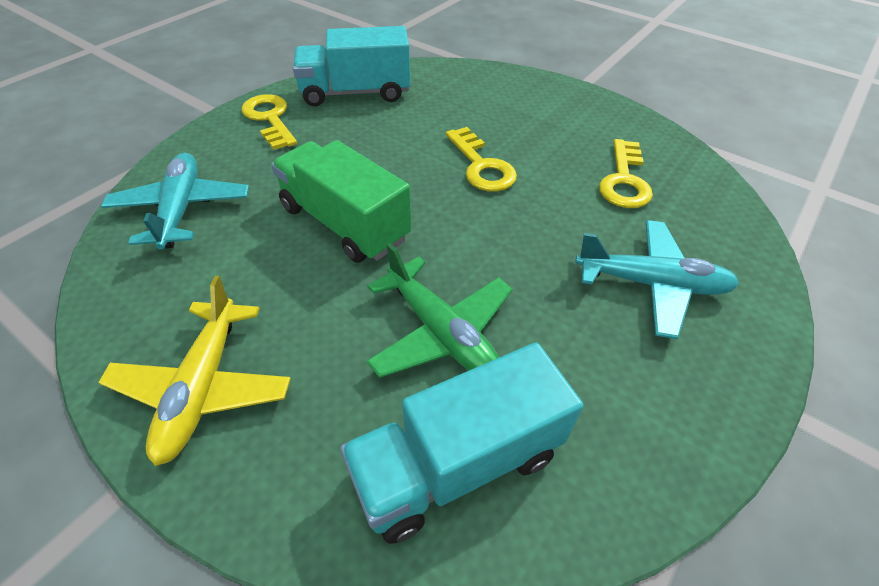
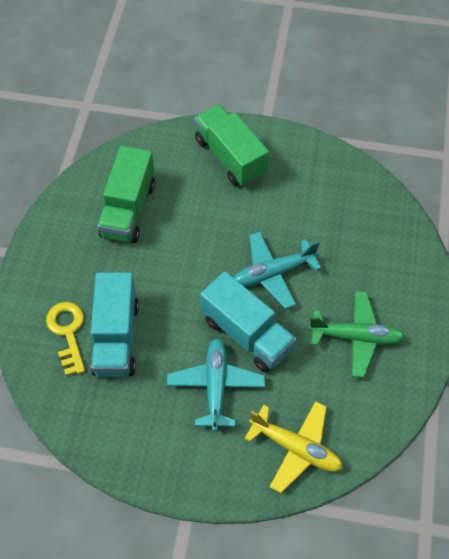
green truck: [271,140,411,263] = 1 -> [97,146,155,243] [194,105,269,187] = 2
yellow key: [242,94,297,150] [446,127,517,192] [599,139,653,208] = 3 -> [46,302,85,376] = 1

